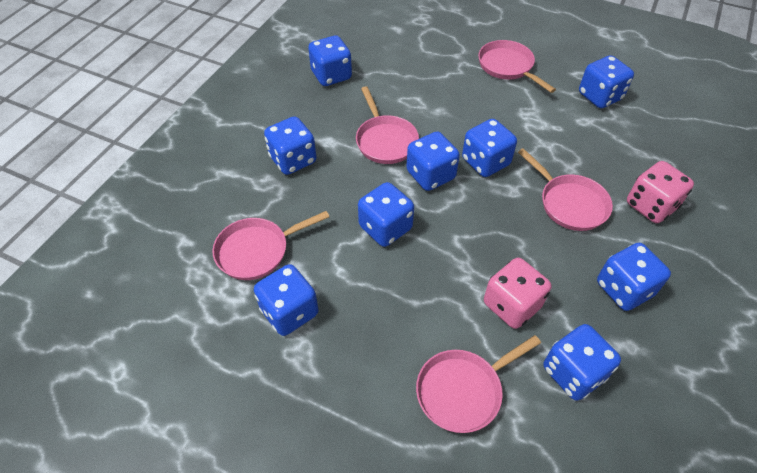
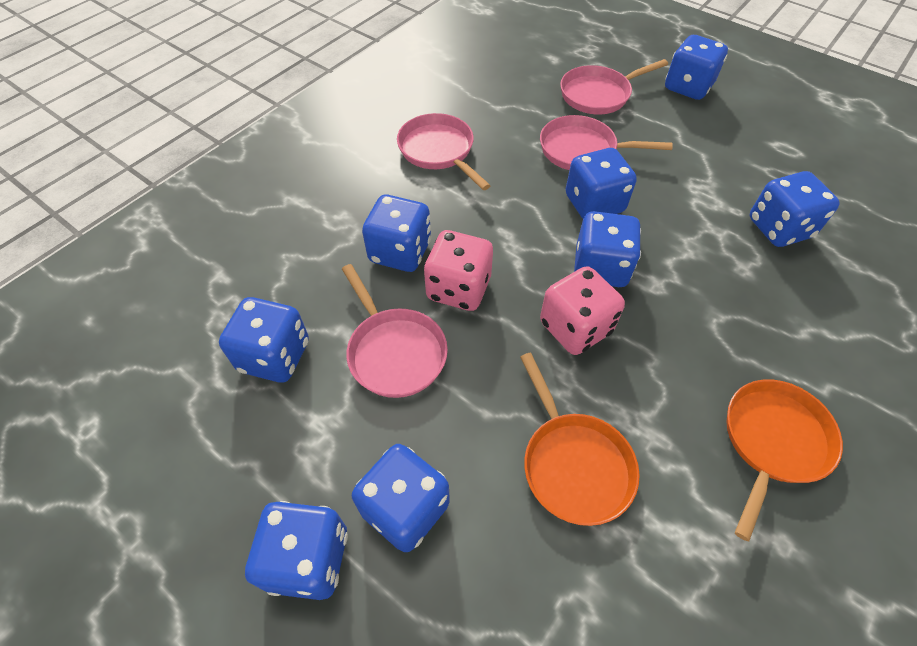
blue dice: [254,264,319,336] [264,116,317,175] [308,35,352,86] [358,182,414,247] [406,132,460,191] [462,119,517,177] [543,324,621,401] [579,55,634,108] [597,243,671,311] = 9 -> [219,297,309,383] [245,501,348,600] [352,444,450,552] [362,195,431,272] [566,148,637,219] [574,211,641,287] [665,35,728,100] [750,171,840,247] = 8
orange pan: none = 0 -> [520,353,640,526] [726,380,843,541] = 2
pink pan: [212,211,329,280] [356,86,419,164] [416,335,541,433] [478,40,556,93] [518,148,613,231] = 5 -> [342,264,448,398] [397,113,491,190] [540,115,673,170] [560,59,668,114] = 4

